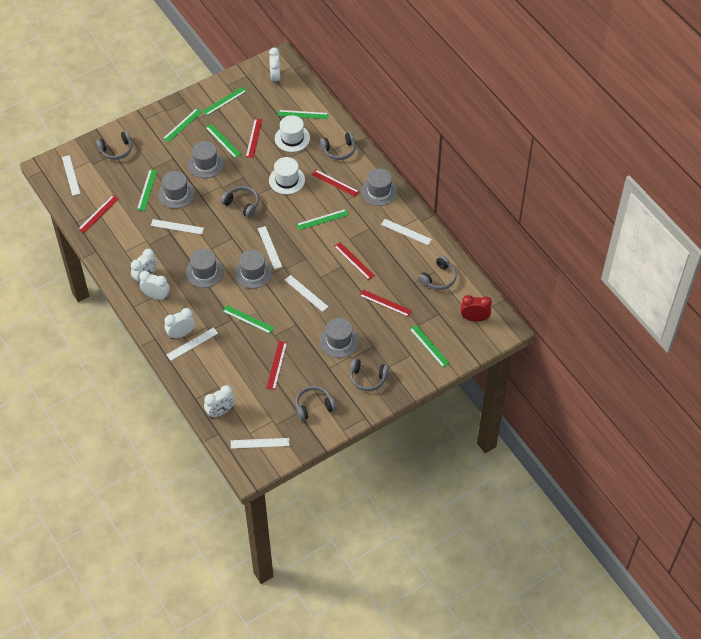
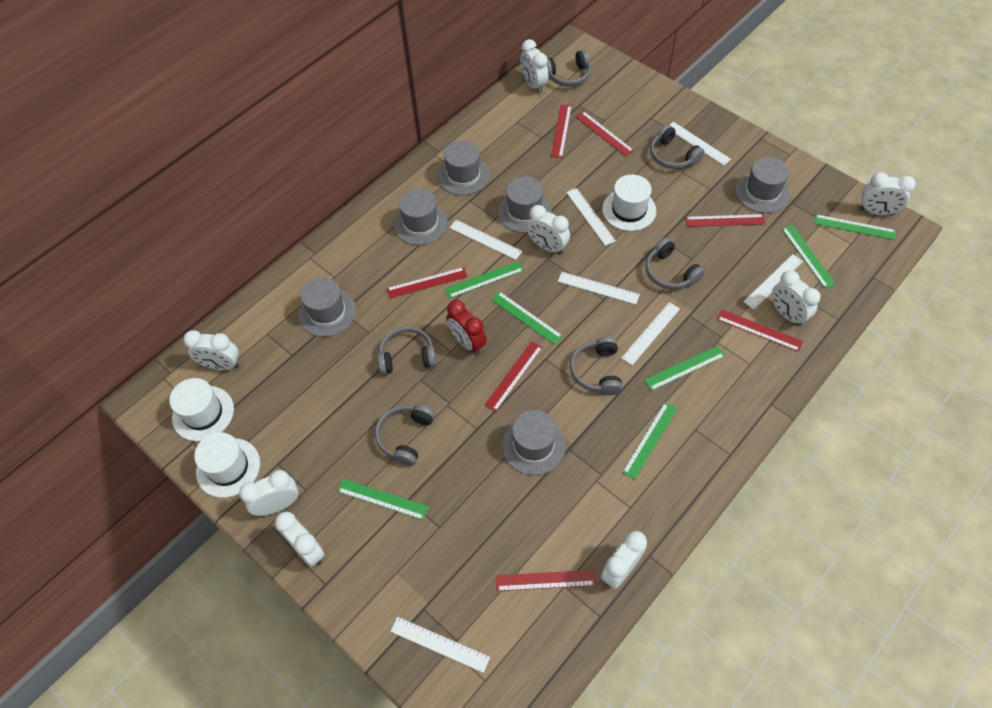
green ruler: [137,169,157,211] [163,108,202,142] [203,87,247,115] [205,124,241,158] [223,305,274,334] [278,110,329,119] [296,209,349,230] [410,325,450,367] = 8 -> [337,479,429,520] [445,261,524,298] [491,291,563,345] [622,402,677,479] [644,346,725,391] [782,225,836,288] [814,214,896,240] = 7
red ruler: [78,195,119,233] [246,119,262,158] [266,341,287,390] [312,170,359,197] [334,242,375,280] [359,290,412,317] = 6 -> [386,267,468,298] [485,341,543,412] [496,570,596,591] [551,104,572,158] [575,111,634,156] [685,214,766,227] [717,309,803,352] = 7
white clock: [131,249,157,285] [139,271,170,300] [165,308,195,339] [204,385,235,418] [269,48,280,85] = 5 -> [183,330,239,370] [239,470,299,516] [275,512,325,567] [520,39,549,93] [527,205,570,254] [601,531,647,589] [772,270,821,326] [860,172,916,215] = 8
white hat: [269,157,305,194] [275,115,310,152] = 2 -> [169,378,234,441] [194,432,260,498] [602,174,656,231] = 3

